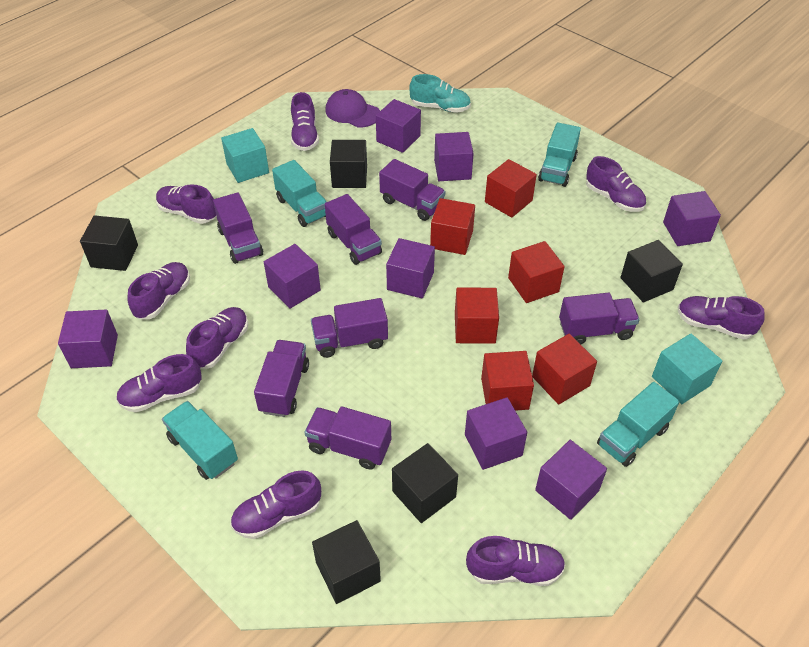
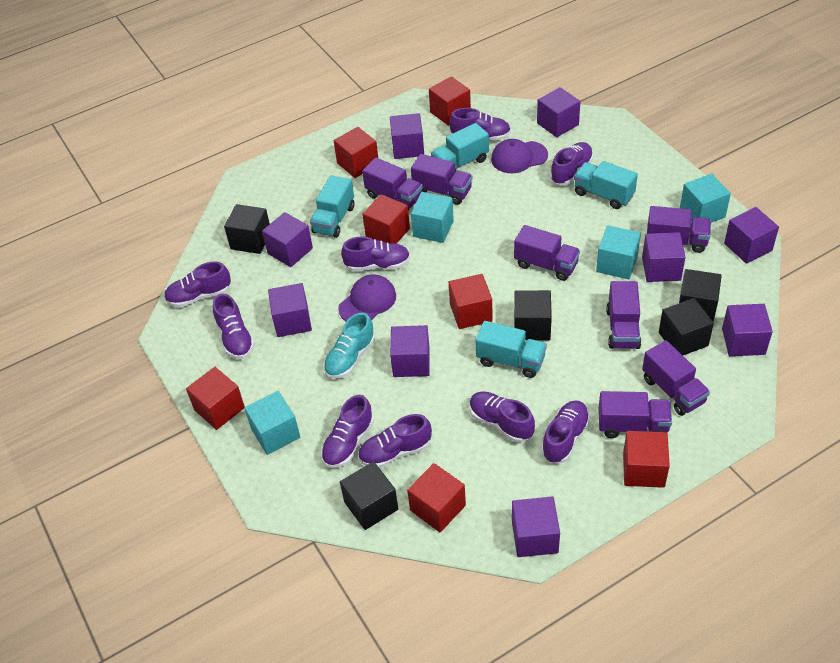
purple cap: [325,89,380,128] = 1 -> [338,274,396,321] [491,139,548,173] = 2
purple cube: [58,310,118,368] [264,244,321,309] [376,99,421,153] [386,238,435,299] [434,132,474,181] [465,397,527,470] [535,440,607,520] [663,191,721,246] = 8 -> [262,212,313,267] [268,283,312,337] [390,113,424,159] [390,325,430,377] [512,496,560,557] [537,87,581,137] [642,232,686,282] [722,304,773,356] [724,207,779,264] = 9
red cube: [430,198,475,255] [455,287,499,344] [481,351,534,411] [485,159,537,218] [508,241,565,303] [532,334,597,405] = 6 -> [186,367,245,430] [334,127,378,178] [362,194,410,244] [407,463,466,532] [429,76,471,126] [449,274,493,329] [623,431,670,488] = 7
turquoise cube: [221,128,269,183] [652,333,722,404] = 2 -> [244,391,300,455] [411,192,454,243] [596,225,641,279] [680,174,731,223] = 4

